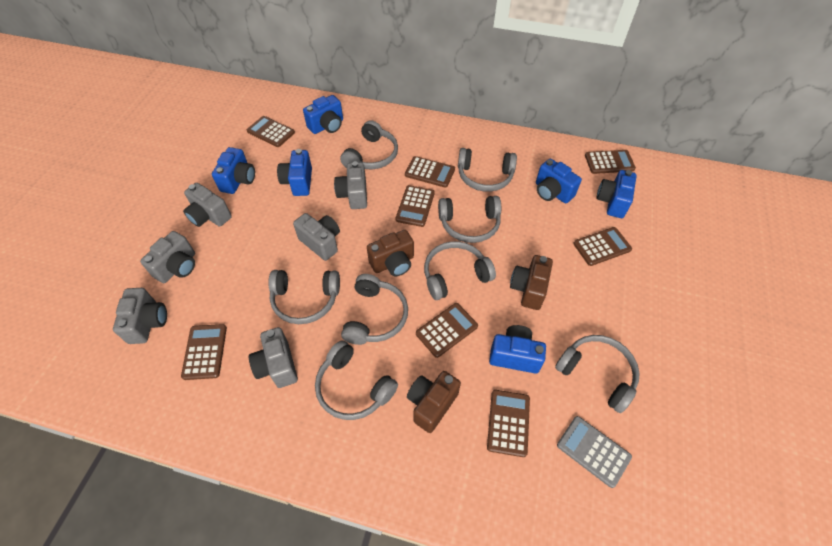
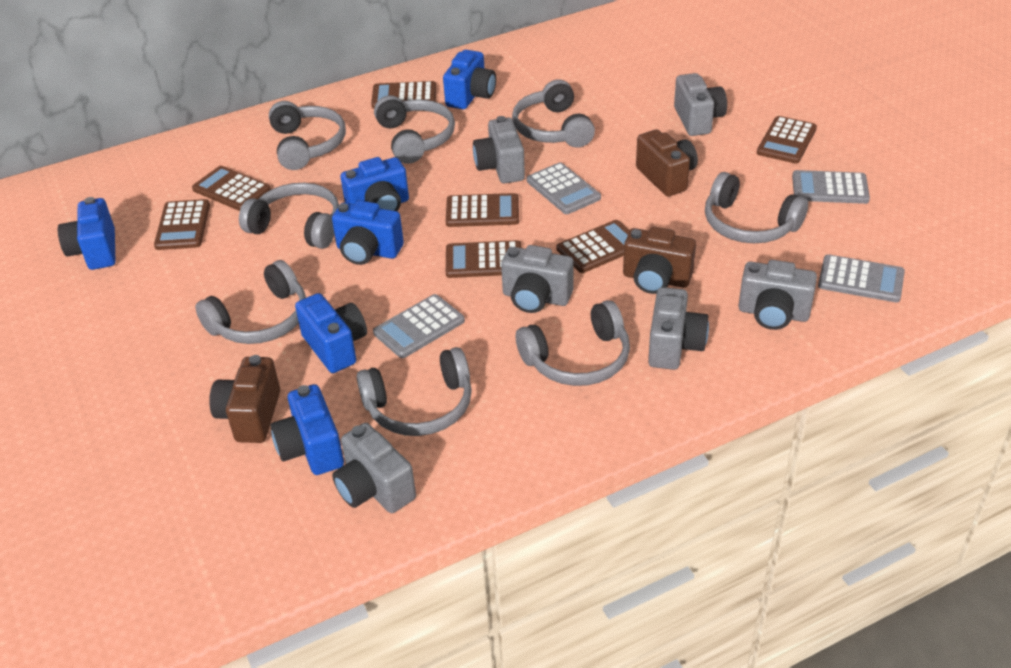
brown calculator: [181,324,227,380] [247,116,295,147] [395,185,435,227] [405,156,455,188] [416,303,478,358] [487,390,530,457] [573,227,632,266] [585,150,636,174] = 8 -> [154,199,210,250] [192,166,271,211] [371,81,436,109] [446,193,519,227] [446,240,522,278] [557,220,630,273] [757,116,817,164] = 7
grey calculator: [557,416,632,488] = 1 -> [373,294,465,358] [527,162,601,214] [792,170,870,204] [818,254,905,302] = 4

